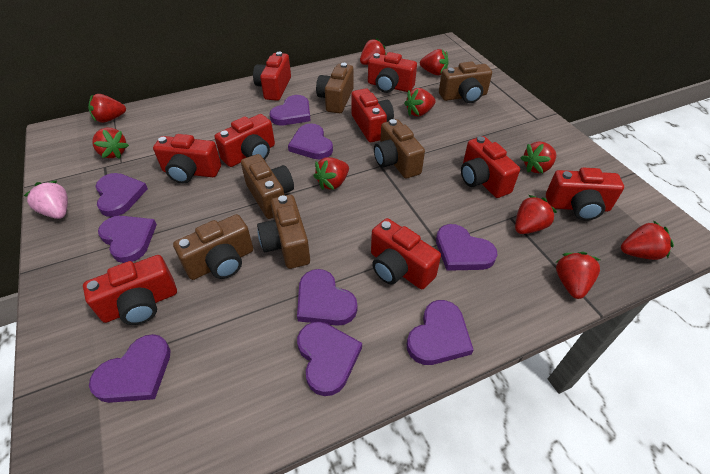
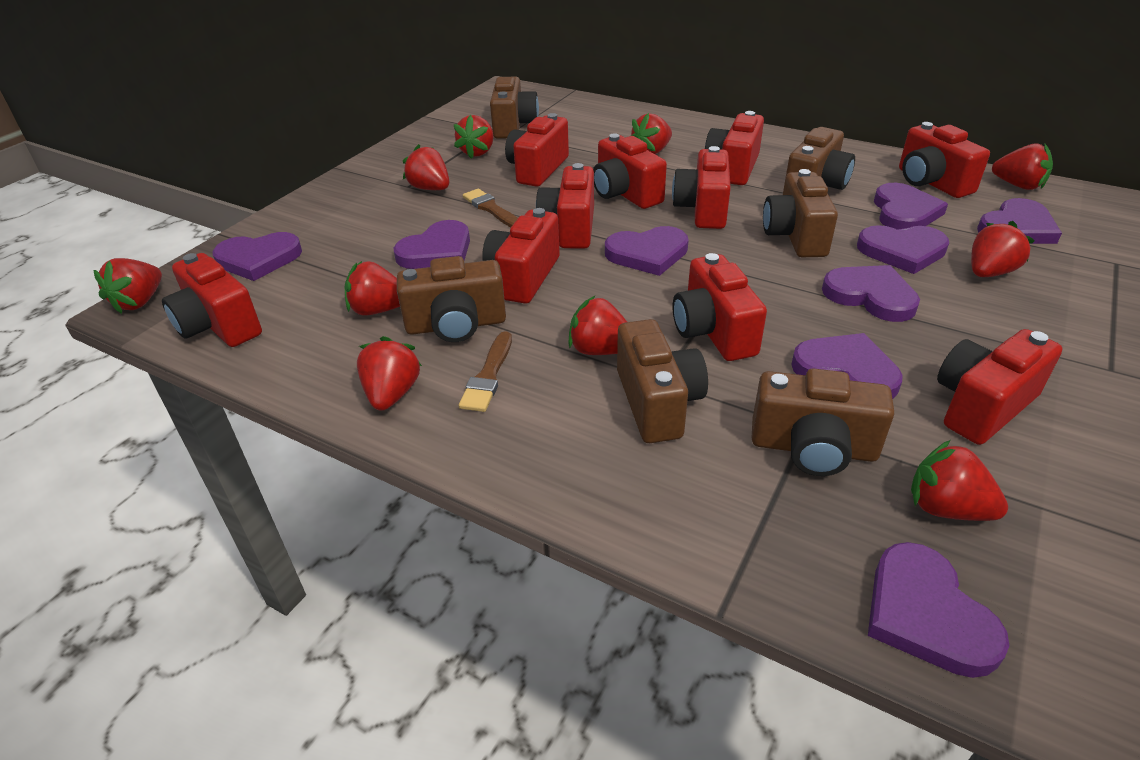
brown brush: none = 0 -> [459,331,512,412] [463,189,518,227] = 2
pink strawberry: [24,180,68,219] = 1 -> none = 0
red camera: [83,255,177,325] [153,134,221,184] [215,114,275,167] [253,52,291,101] [351,88,394,142] [368,52,417,93] [371,218,441,289] [461,136,520,198] [546,168,624,221] = 9 -> [162,253,262,347] [482,208,560,304] [505,113,569,187] [536,163,594,249] [593,133,667,209] [672,146,731,229] [673,253,767,361] [705,111,764,185] [899,122,990,198] [937,329,1062,445] = 10

